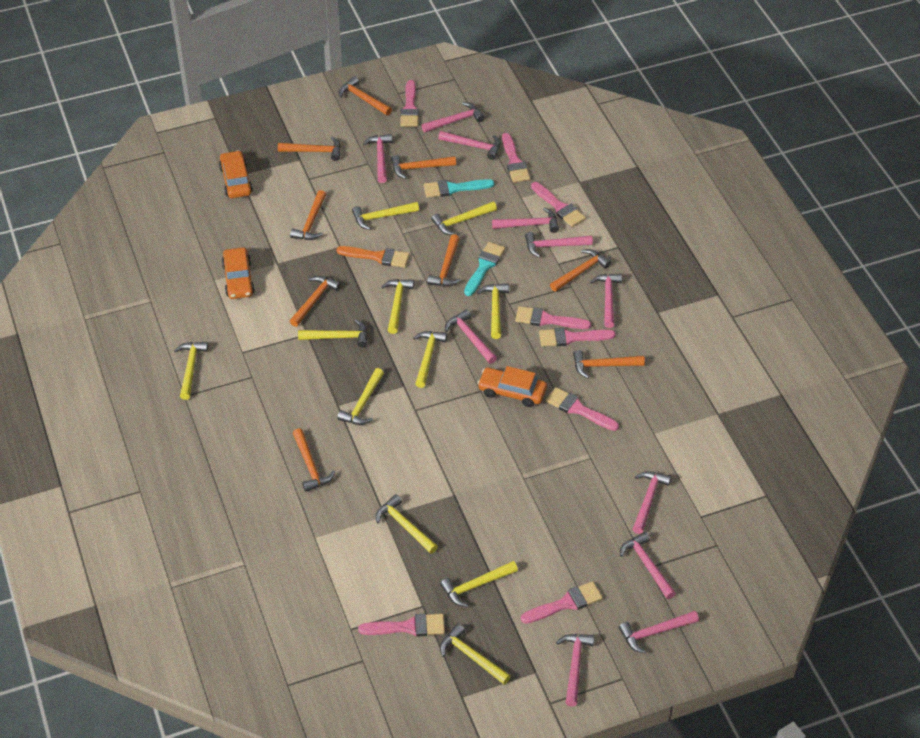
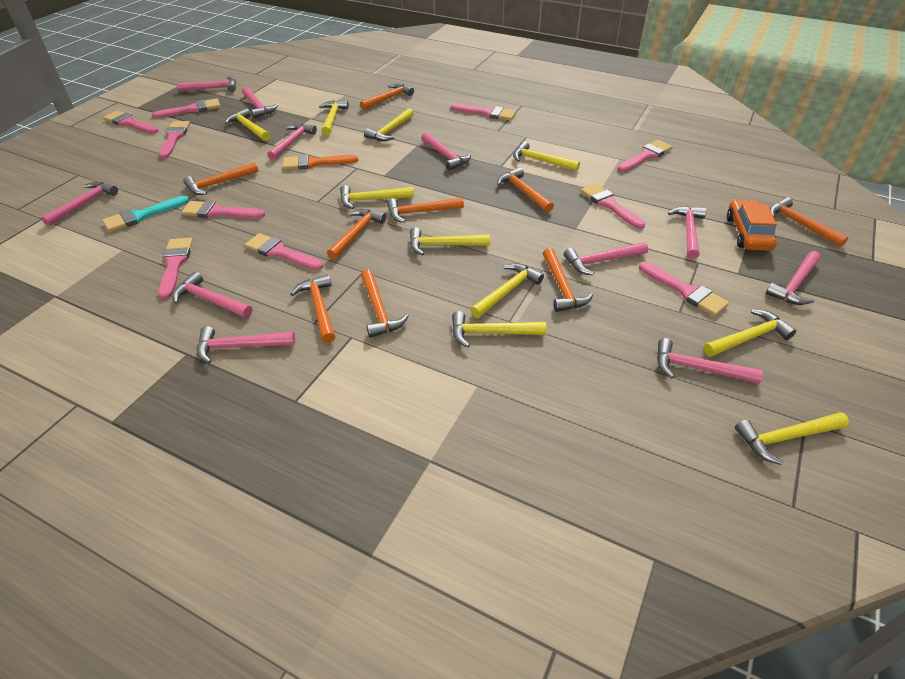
orange car: [219,150,253,198] [222,247,255,299] [477,366,547,407] = 3 -> [727,200,777,251] = 1
pink brush: [358,614,445,637] [400,80,419,127] [502,133,530,183] [515,306,591,329] [521,581,603,624] [531,182,586,227] [539,328,616,347] [546,387,619,431] = 8 -> [103,111,159,134] [152,98,221,118] [158,238,193,299] [159,121,190,159] [182,201,265,218] [245,233,323,270] [451,104,516,120] [581,183,646,229] [617,140,673,172] [639,262,729,316] = 10
turquoise brush: [424,179,494,198] [464,242,505,296] = 2 -> [102,196,189,232] = 1
yellow hammer: [174,342,209,400] [298,319,367,347] [337,368,384,425] [352,202,419,230] [376,494,438,554] [381,279,414,334] [413,331,447,388] [431,201,497,235] [440,561,518,607] [440,623,511,685] [477,283,509,339] = 11 -> [225,108,270,141] [319,100,349,135] [340,185,414,209] [364,108,414,141] [410,227,490,256] [452,311,546,348] [470,263,544,318] [513,141,580,171] [704,309,796,357] [735,412,849,465] = 10

